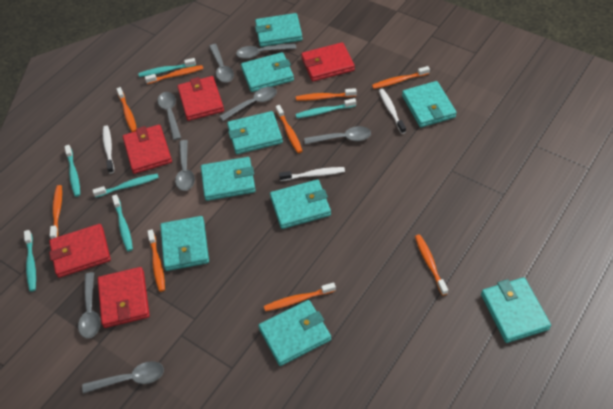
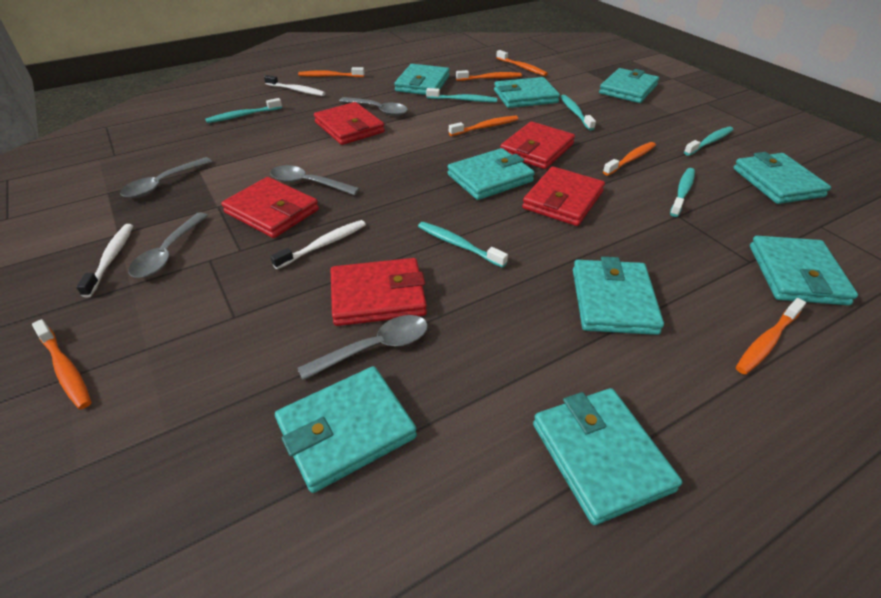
grey spoon: [78,272,101,338] [82,361,164,394] [158,92,181,140] [175,140,195,191] [209,44,234,83] [219,87,277,121] [236,43,296,59] [304,126,371,144] = 8 -> [120,157,212,198] [129,212,208,278] [270,165,360,195] [298,315,428,380] [339,97,408,116] = 5
orange toothbrush: [50,185,62,239] [117,87,137,132] [145,65,203,84] [147,229,165,292] [264,282,336,311] [276,105,302,153] [296,88,357,101] [372,66,430,89] [415,234,448,296] = 9 -> [32,319,91,409] [298,67,365,77] [449,116,518,136] [456,70,522,81] [496,50,548,76] [603,142,656,176] [736,298,806,374] = 7

